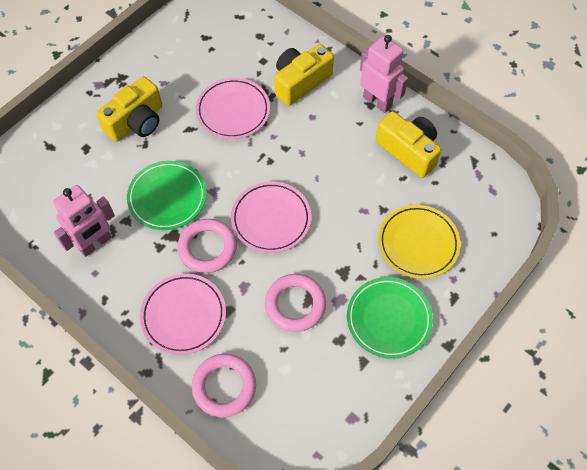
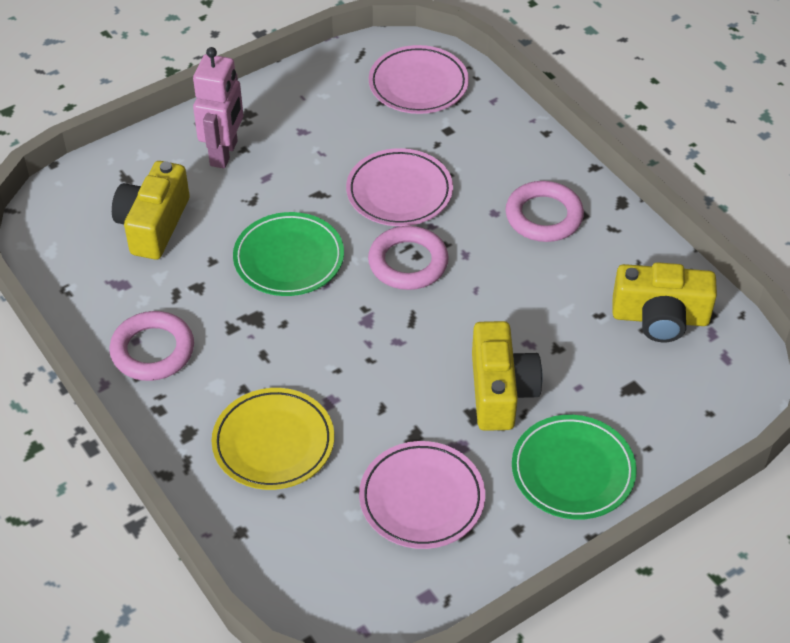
pink robot: [53,185,115,257] [360,35,408,113] = 2 -> [193,47,243,168] = 1

